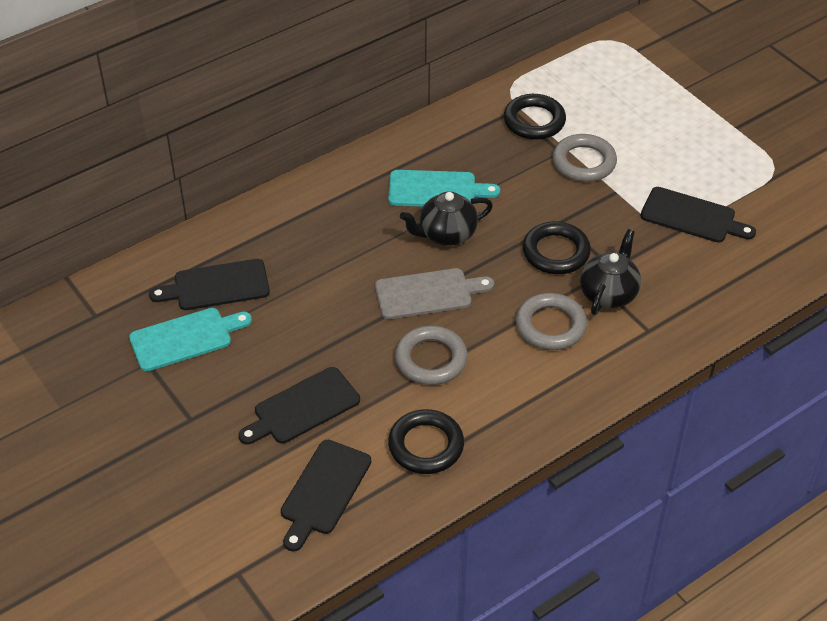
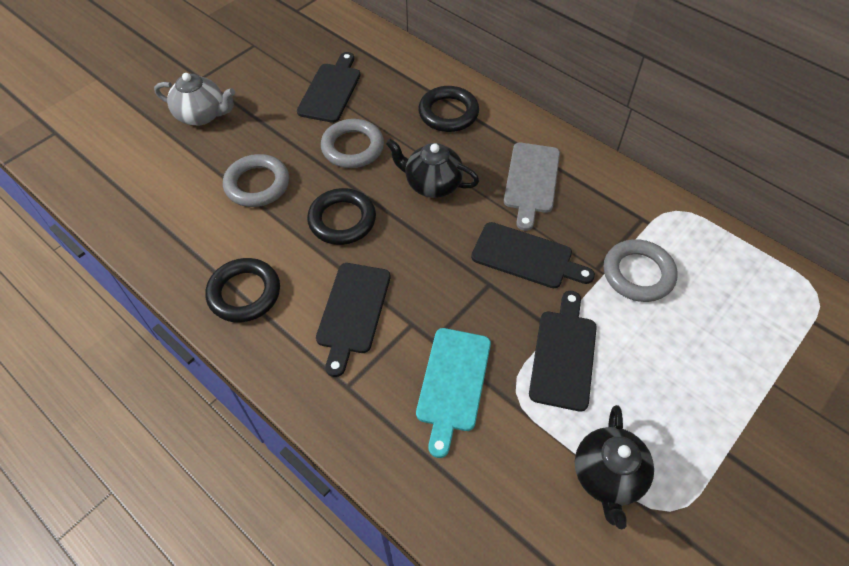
grey teapot: none = 0 -> [154,73,235,125] = 1
turquoise cutting board: [129,308,252,371] [388,170,500,207] = 2 -> [416,328,491,458] = 1

